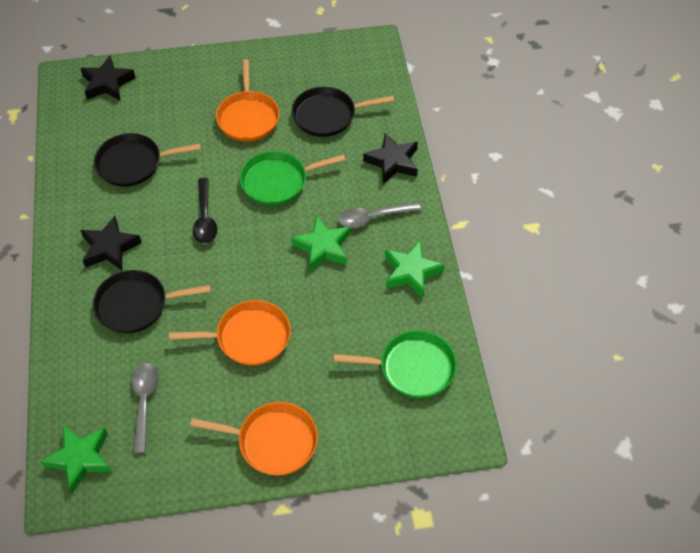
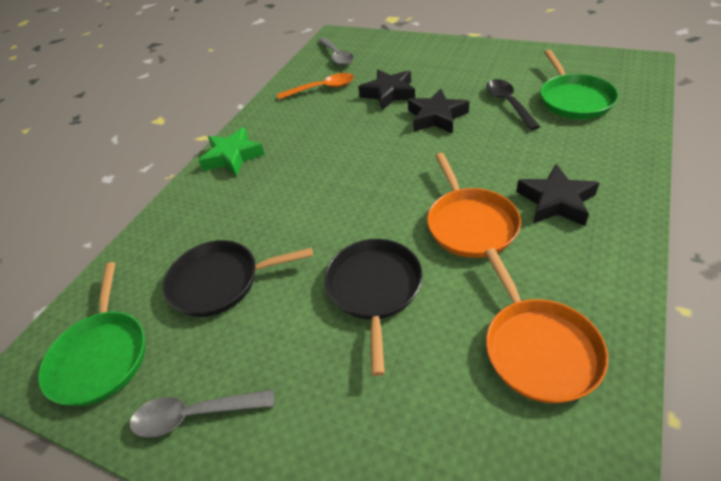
black pan: [92,270,211,333] [94,133,201,187] [292,87,394,137] = 3 -> [163,240,313,317] [324,239,423,376] = 2
green star: [40,425,112,494] [291,215,350,271] [385,240,445,298] = 3 -> [198,127,265,176] = 1
orange pan: [169,300,291,366] [190,402,318,476] [216,59,280,142] = 3 -> [427,153,521,258] [485,248,608,403] = 2
orange spoon: none = 0 -> [277,73,354,100] = 1

